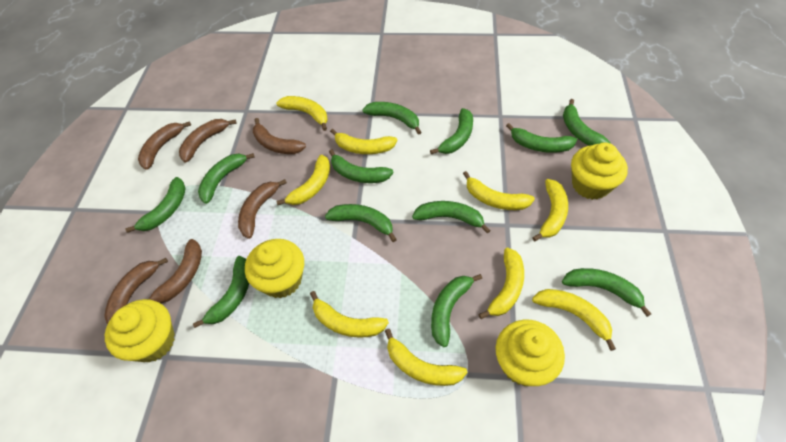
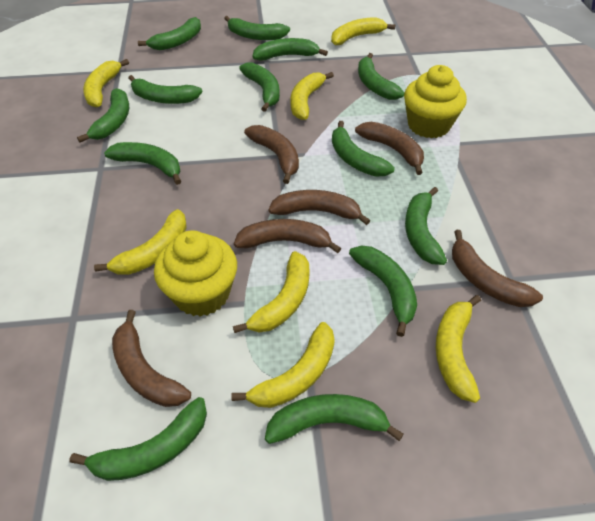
green banana: [125,177,186,233] [193,256,249,328] [198,153,255,204] [325,204,397,242] [329,149,394,183] [362,102,421,135] [412,201,491,234] [430,108,473,154] [431,274,482,347] [506,123,577,153] [562,268,651,317] [563,99,611,146] = 12 -> [69,397,207,481] [77,88,129,143] [104,142,181,185] [129,75,202,104] [138,17,201,50] [224,16,290,40] [239,62,280,112] [253,38,328,61] [265,394,404,444] [332,121,395,176] [349,245,417,337] [358,53,404,100] [405,187,447,265] = 13
yellow banana: [276,96,328,131] [276,155,330,205] [310,291,389,338] [330,129,397,154] [385,329,467,386] [463,171,535,210] [479,248,524,319] [532,179,568,242] [532,289,616,351] = 9 -> [83,59,129,108] [94,209,187,275] [231,322,335,408] [233,251,309,333] [291,72,334,120] [331,17,395,45] [436,295,481,403] = 7
yellow cupcake: [105,299,175,362] [245,239,304,298] [496,320,565,386] [571,143,628,200] = 4 -> [154,230,237,317] [404,65,467,138] = 2

